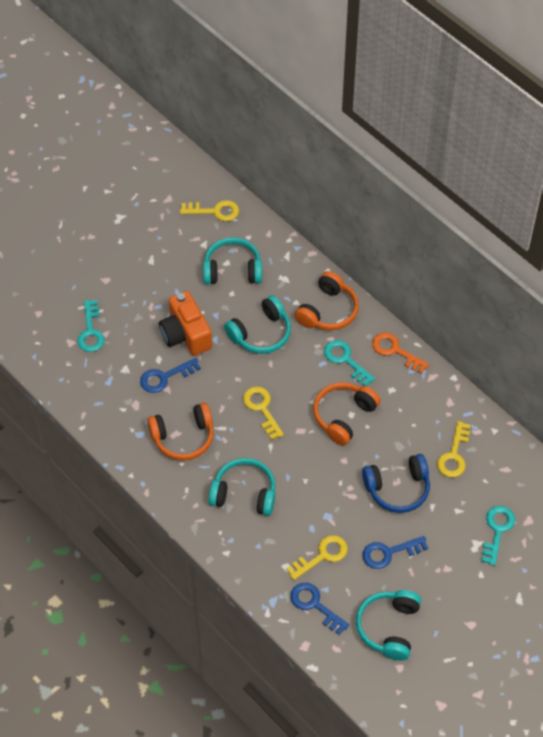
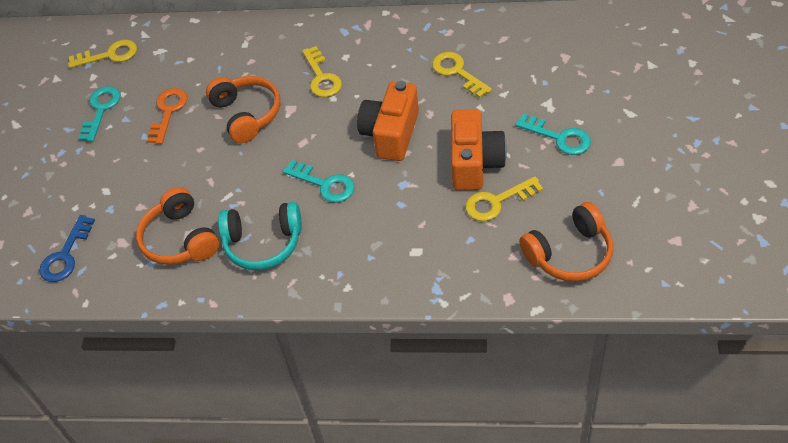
blue headphones: [362,454,430,513] = 1 -> none = 0
blue key: [140,358,201,393] [290,583,349,635] [362,536,428,569] = 3 -> [39,215,95,282] = 1
orange camera: [159,291,212,356] = 1 -> [357,81,419,161] [451,109,507,190] = 2
turquoise headphones: [203,237,262,285] [209,458,275,516] [224,295,291,354] [356,590,421,661] = 4 -> [218,202,302,270] = 1

